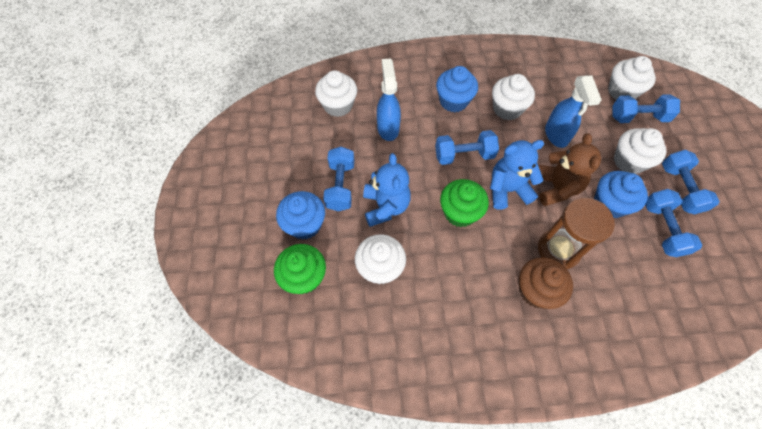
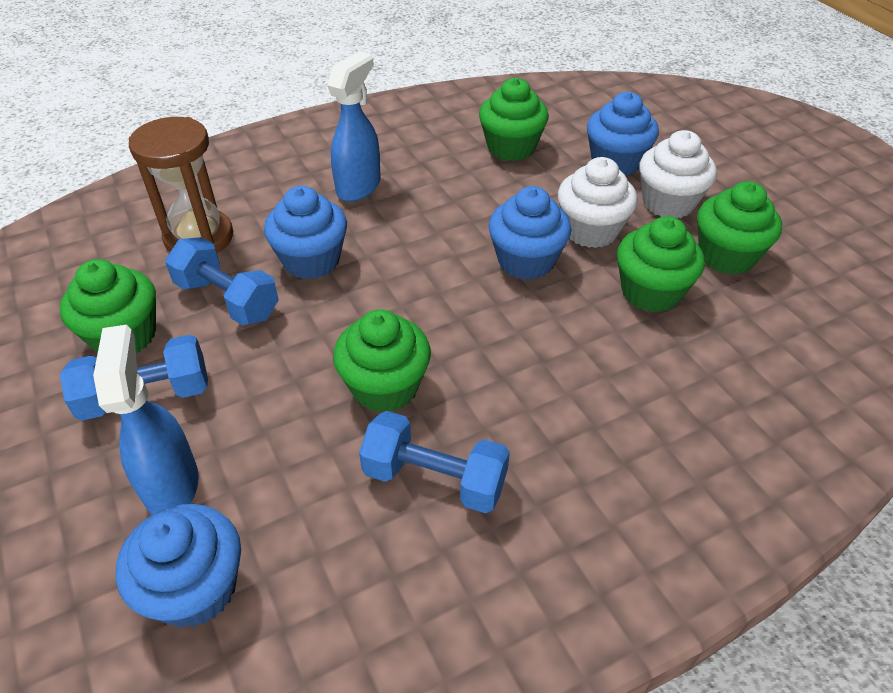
blue cupcake: [276,191,325,240] [436,66,478,112] [594,171,648,218] = 3 -> [116,504,241,628] [264,186,347,279] [489,186,571,280] [587,92,659,176] = 4
blue dumbbell: [323,147,354,211] [435,130,499,165] [613,94,680,123] [645,189,702,257] [662,150,720,214] = 5 -> [60,335,208,421] [165,237,279,326] [359,411,510,513] = 3
blue teddy bear: [363,153,411,227] [490,140,544,210] = 2 -> none = 0
brown cupcake: [519,257,573,309] = 1 -> none = 0
brown teddy bear: [538,133,601,206] = 1 -> none = 0
green cupcake: [274,244,326,294] [440,179,489,227] = 2 -> [60,259,156,353] [333,309,431,412] [479,78,549,161] [617,216,705,312] [697,181,782,274] = 5
white cupcake: [315,70,357,117] [355,234,406,284] [492,74,535,120] [608,56,656,100] [614,128,666,174] = 5 -> [558,157,638,248] [639,130,717,218] = 2

